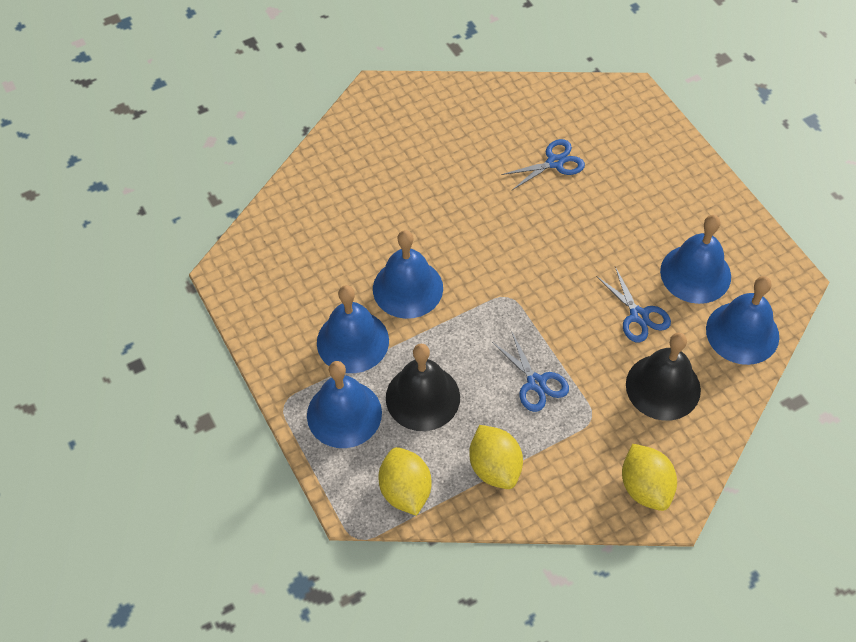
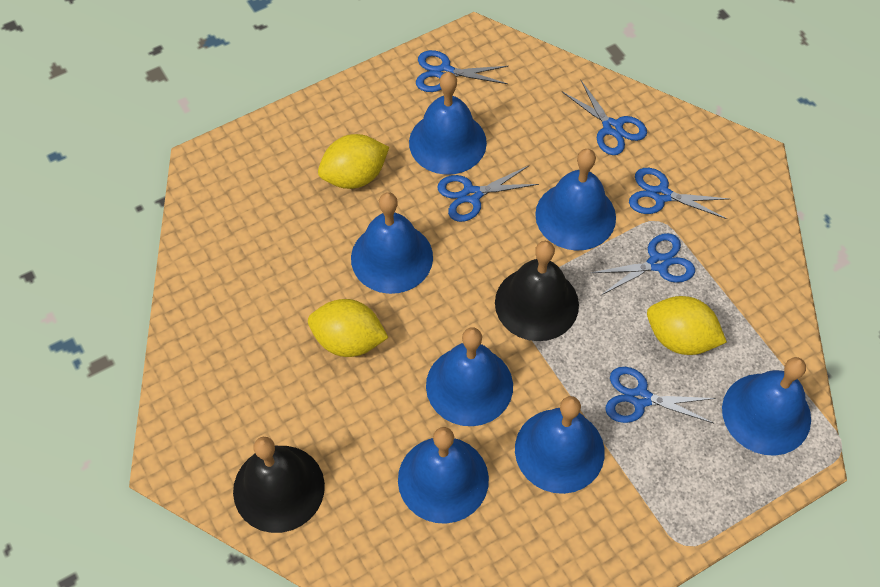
blue bell: [307,361,382,448] [317,285,389,373] [373,230,443,319] [660,215,731,304] [706,276,779,365] = 5 -> [351,192,433,294] [398,427,489,524] [409,72,487,175] [426,327,513,426] [515,396,605,494] [535,149,616,251] [722,357,811,456] = 7
blue scissors: [492,331,569,412] [501,139,585,190] [596,267,671,342] = 3 -> [416,50,508,92] [437,166,539,222] [562,79,647,155] [591,233,695,295] [605,367,716,423] [629,168,730,219] = 6

